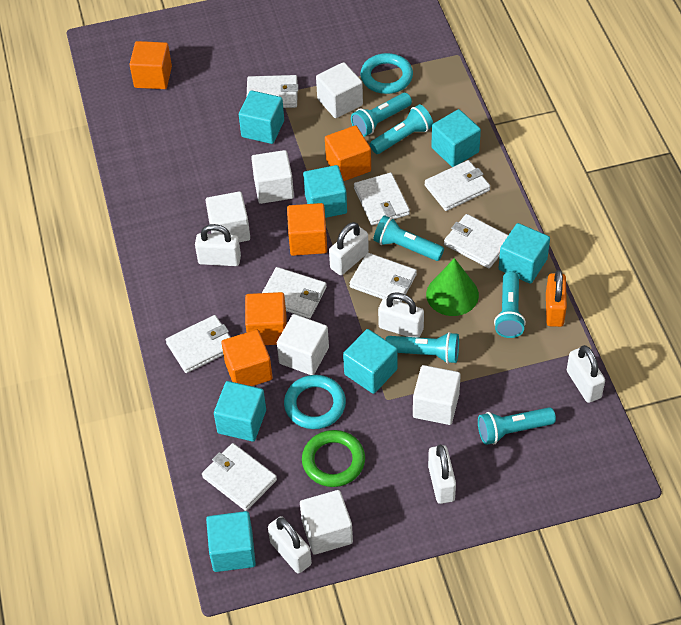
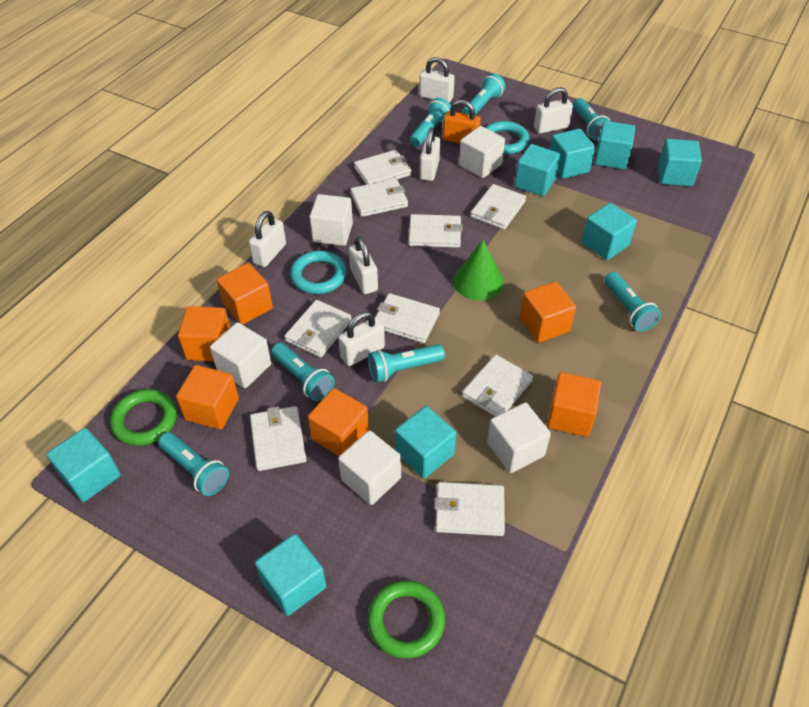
green ring: [302,430,365,487] = 1 -> [110,389,177,446] [367,581,445,659] = 2
orange cube: [129,41,172,89] [222,330,273,386] [245,292,287,345] [287,203,327,256] [325,126,371,181] = 5 -> [176,365,239,429] [178,306,230,361] [217,263,273,325] [308,388,369,456] [520,282,576,343] [547,372,601,437] = 6
turquoise cube: [206,511,256,572] [214,381,266,442] [239,90,284,144] [303,165,347,218] [343,329,397,394] [431,109,481,167] [499,223,550,284] = 7 -> [46,428,121,502] [255,534,326,616] [395,406,456,479] [514,144,560,196] [550,129,595,179] [582,203,637,260] [594,121,635,169] [658,139,702,186] = 8
turquoise flashlight: [351,93,412,137] [370,104,433,154] [373,215,444,261] [385,332,459,364] [478,407,556,445] [494,271,526,338] = 6 -> [158,432,229,496] [271,343,334,401] [368,344,445,382] [410,98,451,147] [462,73,505,115] [573,98,610,141] [605,272,661,331] = 7
white cube: [206,191,250,242] [251,150,294,204] [277,314,329,375] [300,490,353,555] [316,62,363,118] [413,365,461,425] = 6 -> [210,322,271,388] [309,194,353,246] [338,430,401,505] [459,126,505,178] [487,402,551,473] = 5
white wallet: [166,315,231,373] [202,443,277,511] [246,75,298,108] [262,267,327,319] [350,253,417,302] [354,173,410,226] [424,160,490,211] [444,214,508,268] = 8 -> [250,406,307,471] [284,300,352,357] [351,179,408,217] [354,150,412,185] [375,293,440,343] [409,214,462,248] [435,482,505,536] [462,355,533,417] [471,184,526,230] = 9

